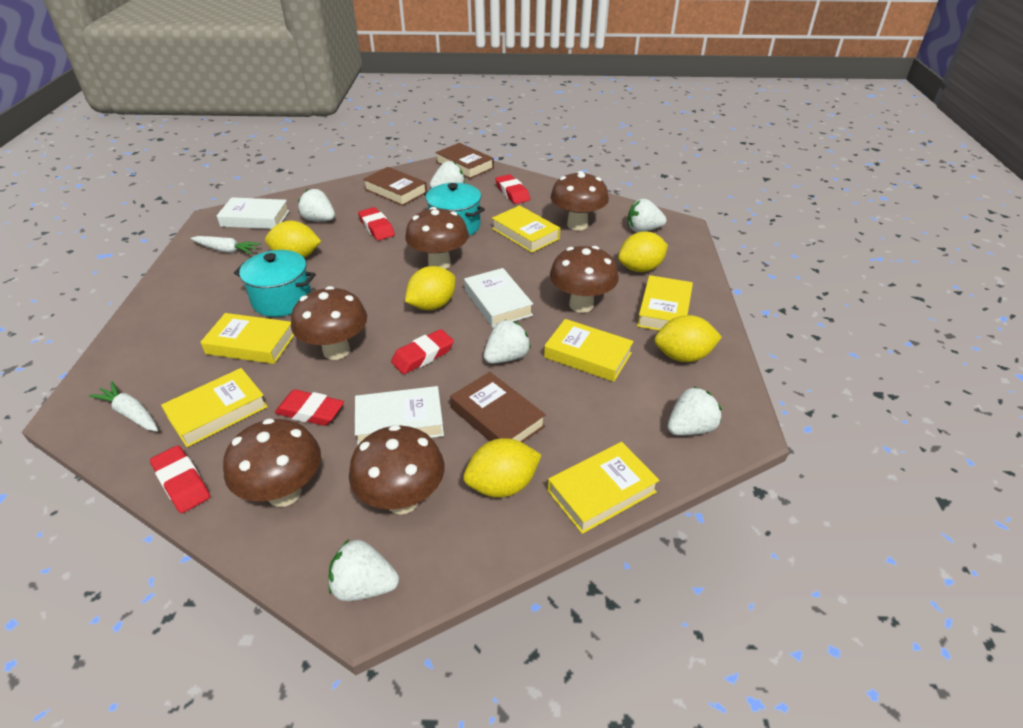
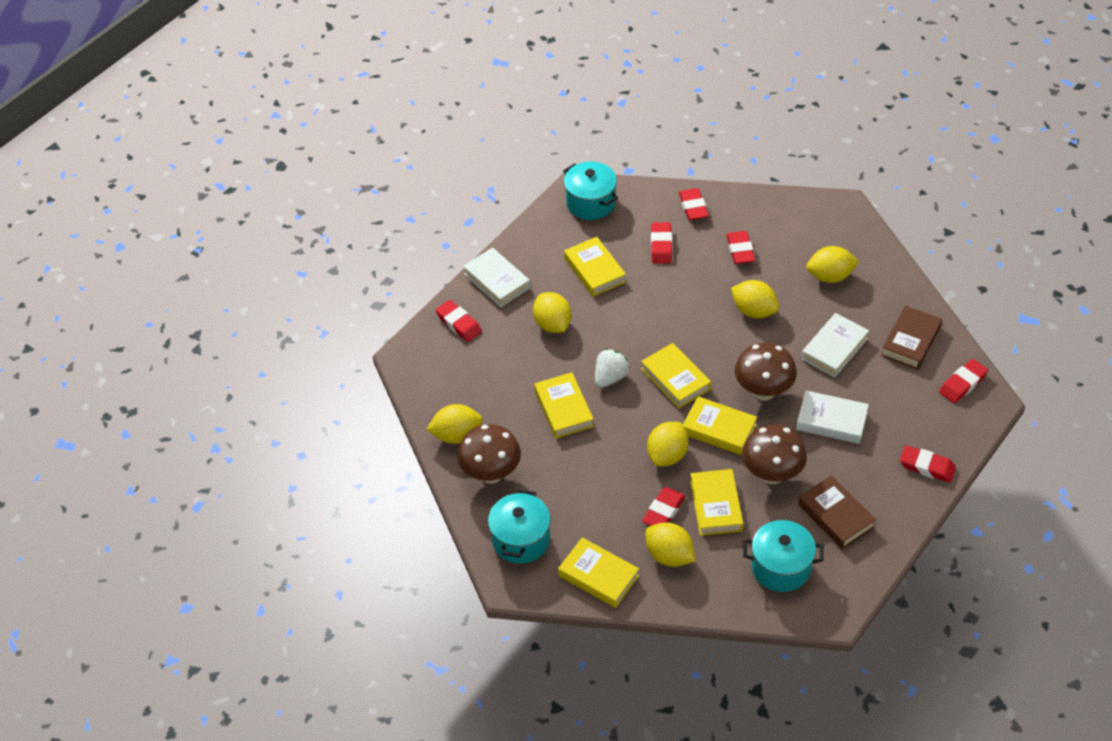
brown book: [363,167,427,206] [435,143,494,179] [450,372,546,443] = 3 -> [798,475,876,549] [881,305,942,370] = 2
brown mushroom: [223,418,321,507] [291,286,367,360] [349,425,444,514] [405,207,469,269] [550,246,619,313] [551,171,609,231] = 6 -> [457,424,521,484] [735,343,797,401] [742,424,807,484] = 3
red eraser: [150,445,210,513] [275,389,344,426] [358,207,395,241] [391,329,454,374] [495,174,530,204] = 5 -> [436,300,482,342] [642,487,686,526] [651,222,672,264] [679,188,708,220] [726,231,755,264] [900,445,956,483] [939,359,988,403] = 7
turquoise pot: [234,250,316,317] [424,183,485,236] = 2 -> [488,489,550,564] [563,161,618,220] [743,520,824,592] = 3
white carrot: [89,381,158,431] [191,236,261,254] = 2 -> none = 0
white strawberry: [298,189,335,221] [328,539,399,601] [430,161,465,189] [484,319,531,364] [628,199,666,232] [668,387,722,436] = 6 -> [595,349,630,388] = 1
yellow lemon: [265,221,321,258] [405,266,456,310] [463,438,541,498] [618,231,668,272] [655,315,722,362] = 5 -> [426,404,482,444] [533,292,571,333] [645,522,695,567] [647,422,688,466] [731,280,779,318] [806,246,859,283] = 6

